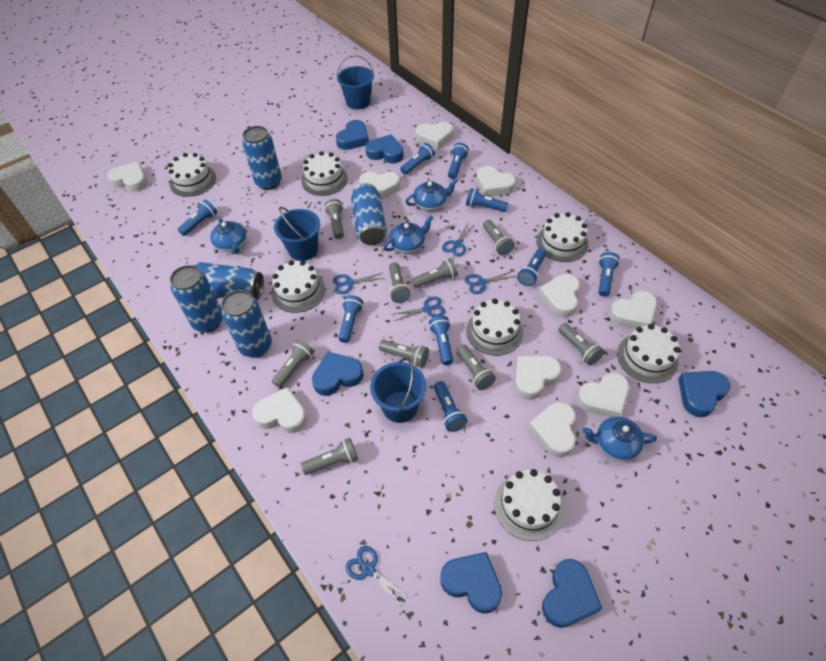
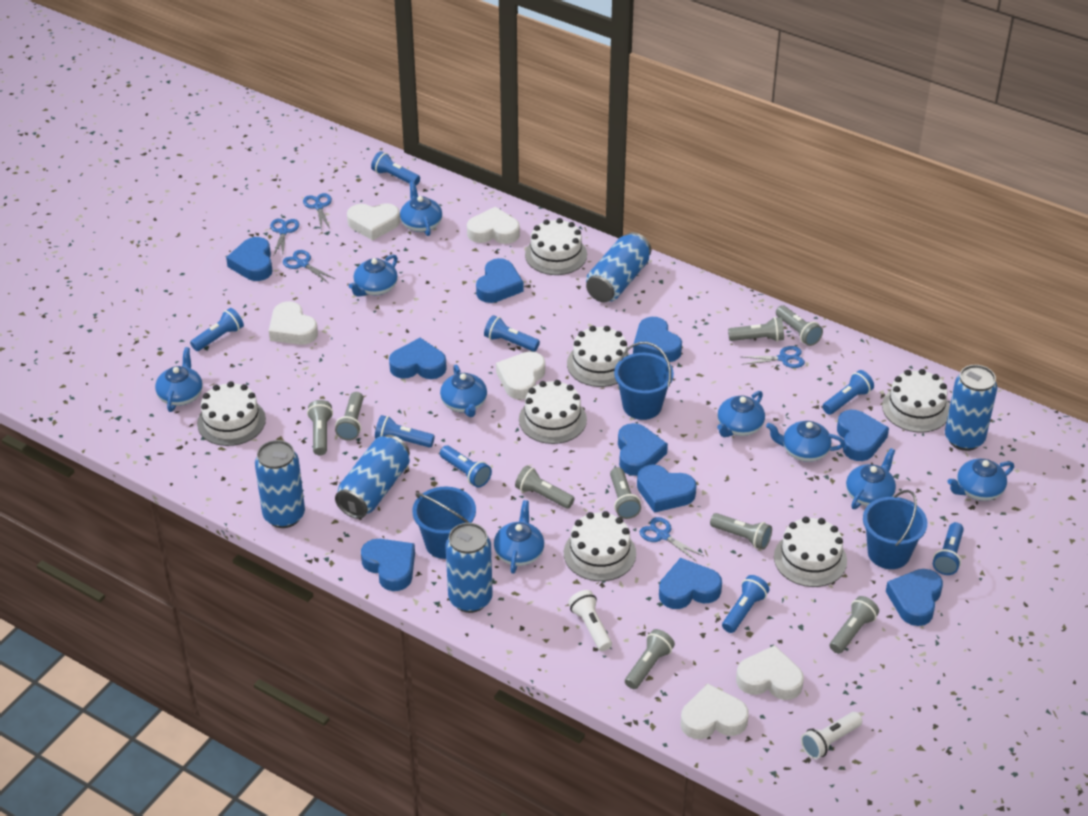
blue flashlight: [178,200,217,236] [339,295,363,343] [400,143,435,175] [429,316,454,365] [434,381,468,432] [448,143,469,179] [466,188,508,212] [517,249,546,286] [598,252,620,297] = 9 -> [190,308,244,351] [371,151,420,185] [375,415,435,448] [440,446,492,488] [484,315,540,352] [722,575,769,633] [823,370,874,415] [933,522,964,575] = 8
blue heart: [312,352,363,396] [336,120,369,150] [365,135,404,163] [440,552,502,614] [542,559,602,628] [678,371,730,417] = 6 -> [226,237,273,281] [361,539,415,591] [389,338,447,379] [476,258,524,303] [618,423,668,476] [633,317,682,362] [637,464,697,513] [659,558,722,609] [837,410,889,461] [886,569,943,626] = 10
blue teapot: [210,216,247,254] [384,215,433,253] [405,178,458,211] [582,417,657,461] = 4 -> [155,347,203,412] [349,255,398,297] [400,181,442,236] [440,365,487,417] [494,500,544,574] [717,391,765,437] [766,421,845,462] [846,448,896,509] [947,459,1014,501] = 9
white flashlight: none = 0 -> [568,590,612,651] [800,712,862,759] = 2
white heart: [107,162,148,192] [252,387,307,433] [359,172,400,200] [416,122,453,149] [476,166,516,197] [515,356,561,400] [528,402,576,457] [538,274,580,317] [577,373,629,417] [609,291,657,329] = 10 -> [269,301,318,345] [347,203,400,240] [467,207,520,244] [496,352,545,400] [681,684,749,739] [736,645,804,700] = 6

